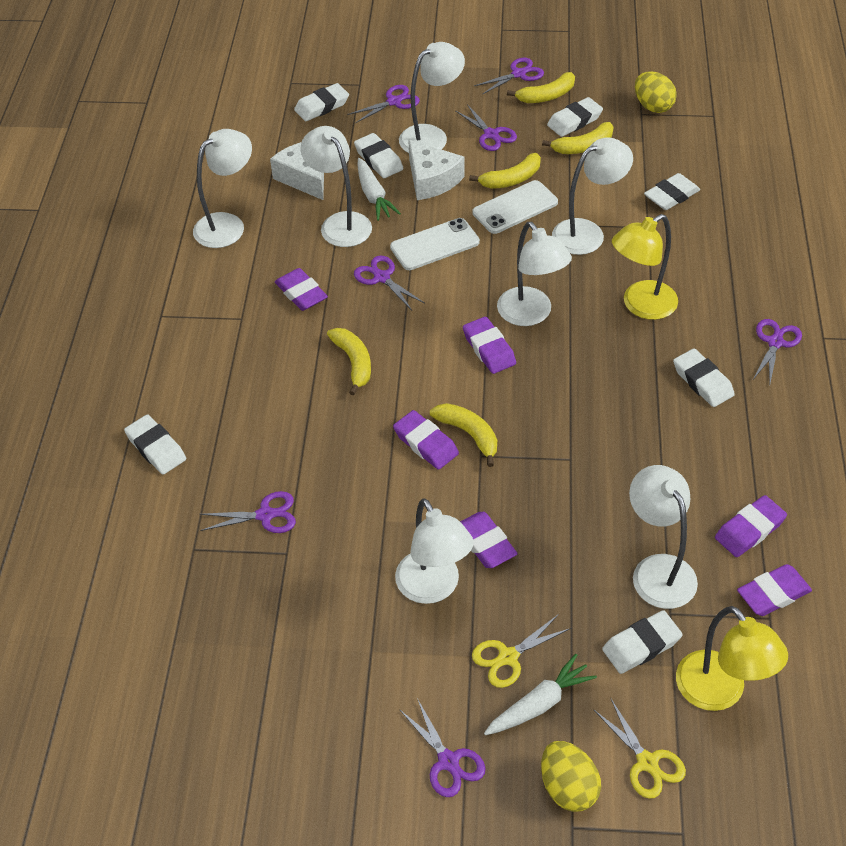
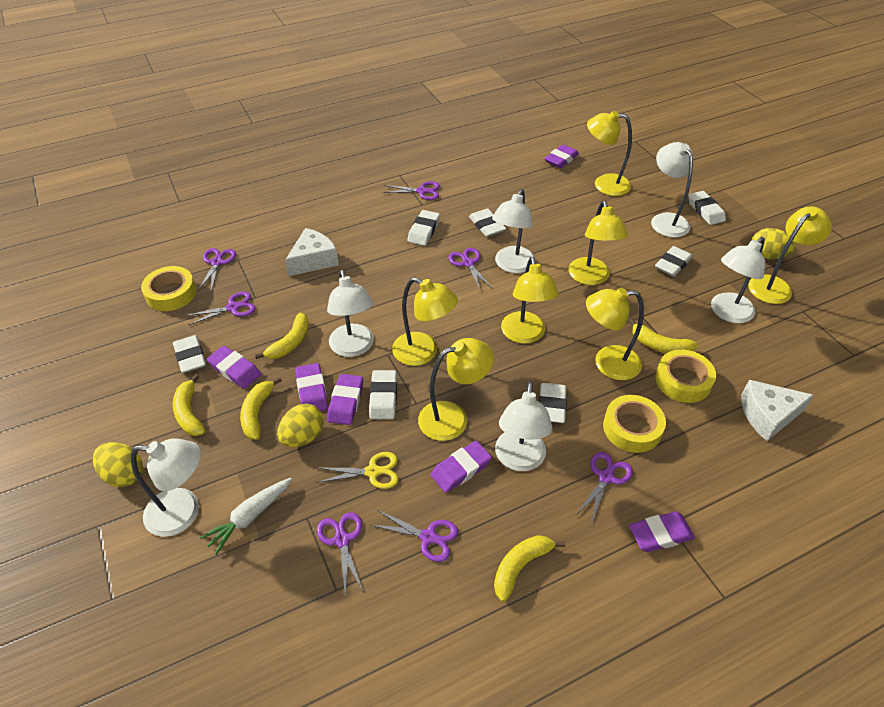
white carrot: [357,158,401,221] [484,654,597,735] = 2 -> [200,478,292,555] = 1
white lamp: [193,129,252,248] [301,126,372,247] [395,498,474,604] [399,42,465,153] [497,222,572,326] [552,137,633,255] [629,465,698,609] = 7 -> [131,438,201,537] [327,270,374,357] [492,189,536,273] [495,382,553,471] [651,142,693,238] [711,237,765,323] = 6
white phone: [390,218,480,270] [472,180,558,234] = 2 -> none = 0
yellow egg: [541,741,601,812] [635,71,677,113] = 2 -> [93,442,143,487] [277,404,324,447] [752,228,796,259] = 3
yellow lamp: [612,214,678,320] [676,606,788,711] = 2 -> [392,277,458,366] [418,338,494,441] [501,257,559,344] [569,201,628,285] [586,288,644,380] [587,111,632,196] [748,206,832,304] = 7
yellow scissors: [472,614,571,688] [593,699,686,799] = 2 -> [317,452,399,489] = 1
yellow tape: none = 0 -> [141,266,196,311] [603,395,666,453] [655,349,716,403] = 3

